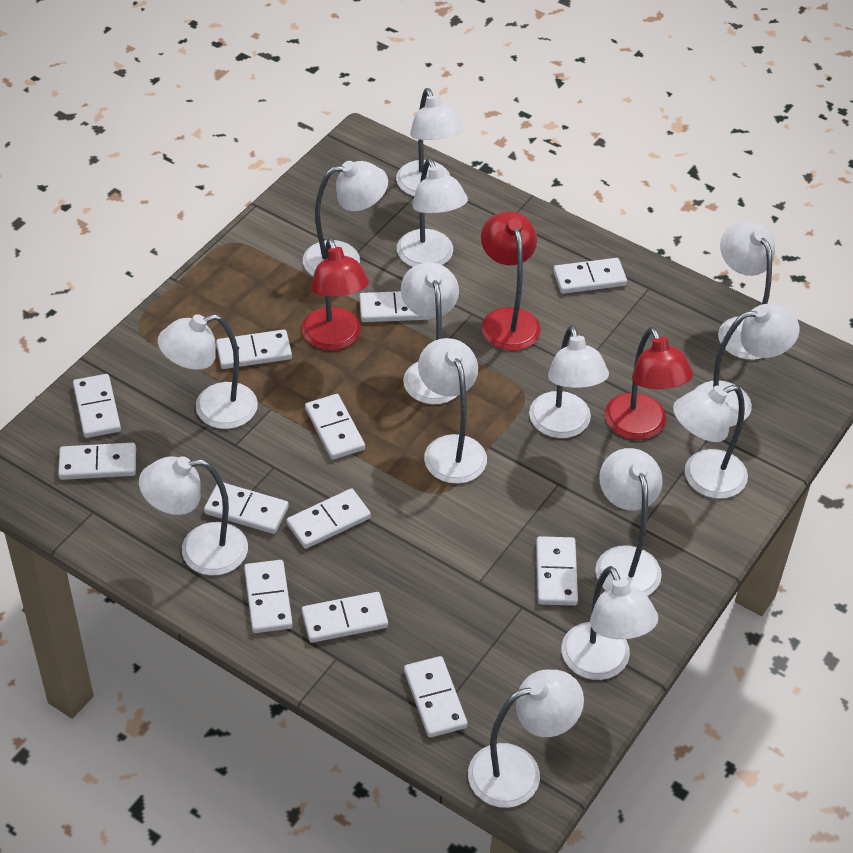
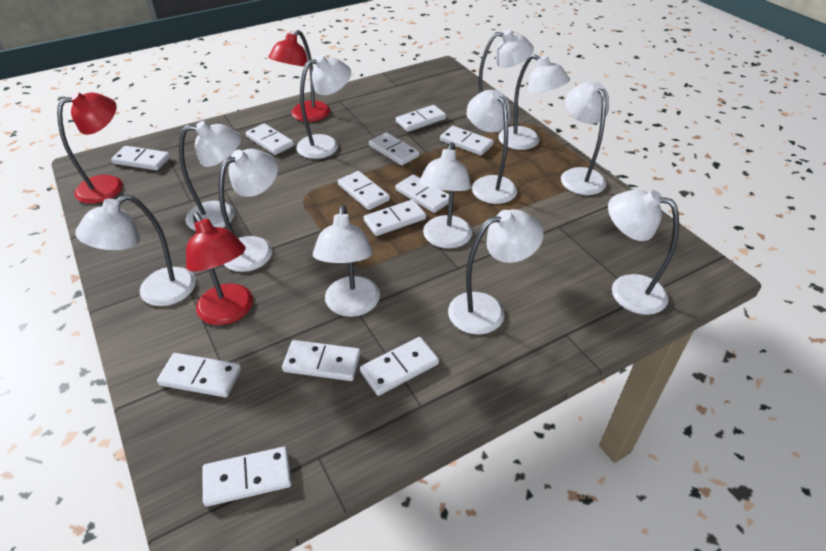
white lamp: [139,456,248,575] [158,314,258,429] [303,161,388,276] [396,88,464,196] [397,158,468,267] [401,262,459,404] [418,338,487,484] [468,670,584,808] [529,326,609,438] [561,566,658,680] [595,448,663,596] [673,385,748,499] [695,304,800,427] [718,222,775,360] = 14 -> [75,195,196,306] [179,121,241,231] [219,149,278,272] [296,55,351,159] [313,205,380,317] [419,142,472,248] [448,209,544,334] [467,30,534,120] [467,90,517,204] [498,54,570,150] [561,82,609,195] [608,189,679,315] = 12

